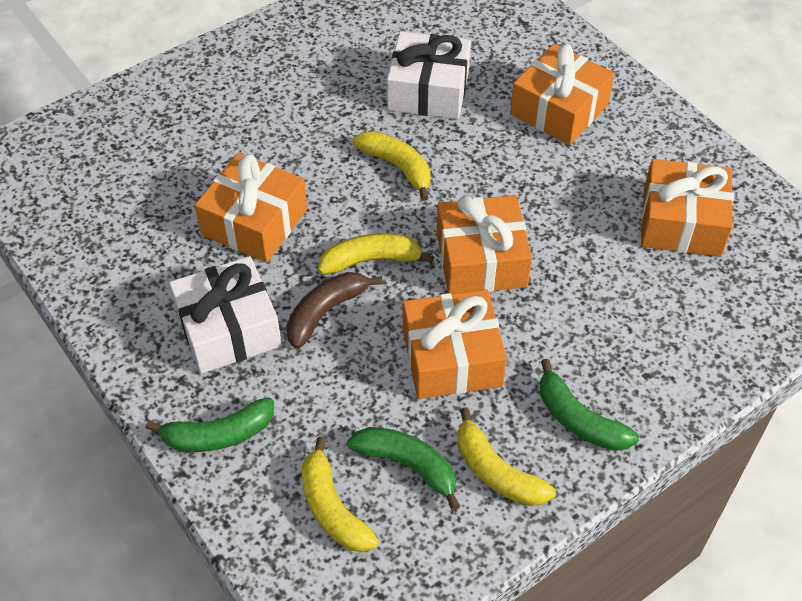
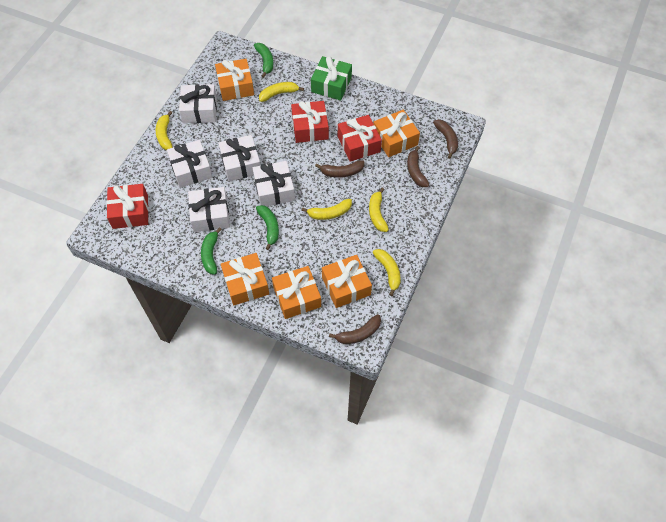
brown banana: [287,272,383,349] = 1 -> [315,160,365,178] [329,314,381,344] [407,146,430,187] [433,119,458,159] = 4
green gift: none = 0 -> [311,56,352,100] = 1
red gift: none = 0 -> [107,184,149,229] [291,101,329,143] [338,115,382,162] = 3
white gift: [169,256,282,374] [387,32,471,119] = 2 -> [167,140,213,188] [179,84,217,123] [188,187,230,232] [218,135,260,181] [253,161,295,206] = 5
yellow banana: [302,437,379,552] [318,233,434,275] [352,131,431,201] [458,407,556,506] = 4 -> [156,111,173,150] [259,82,304,102] [302,199,352,220] [369,188,389,232] [373,249,401,296] = 5

